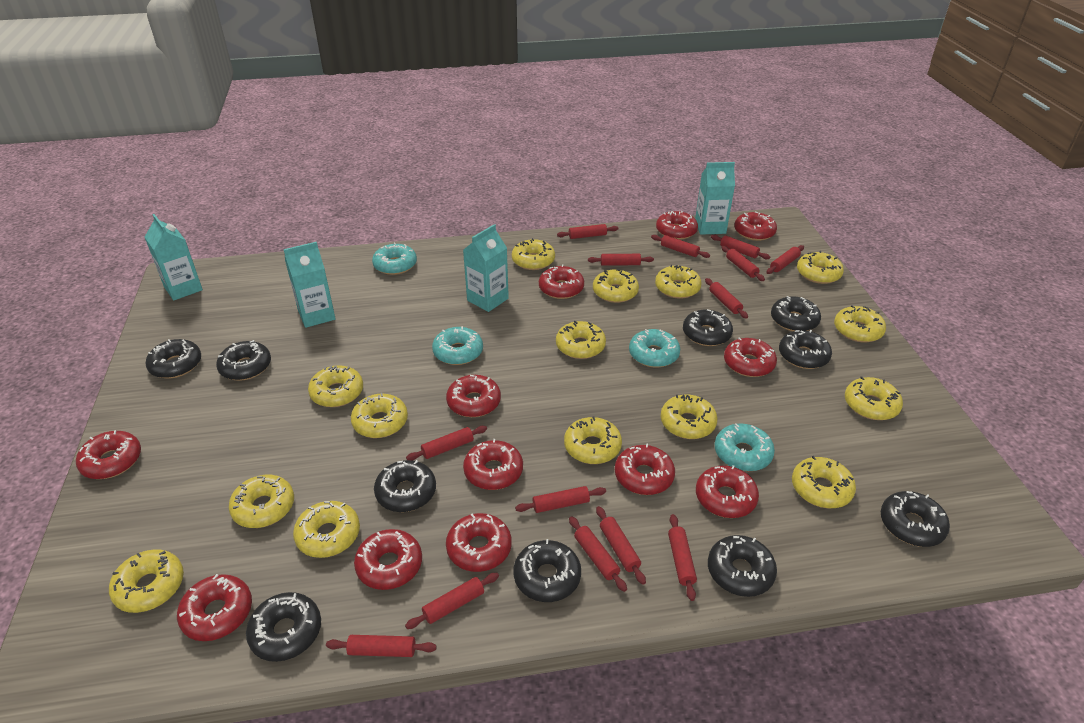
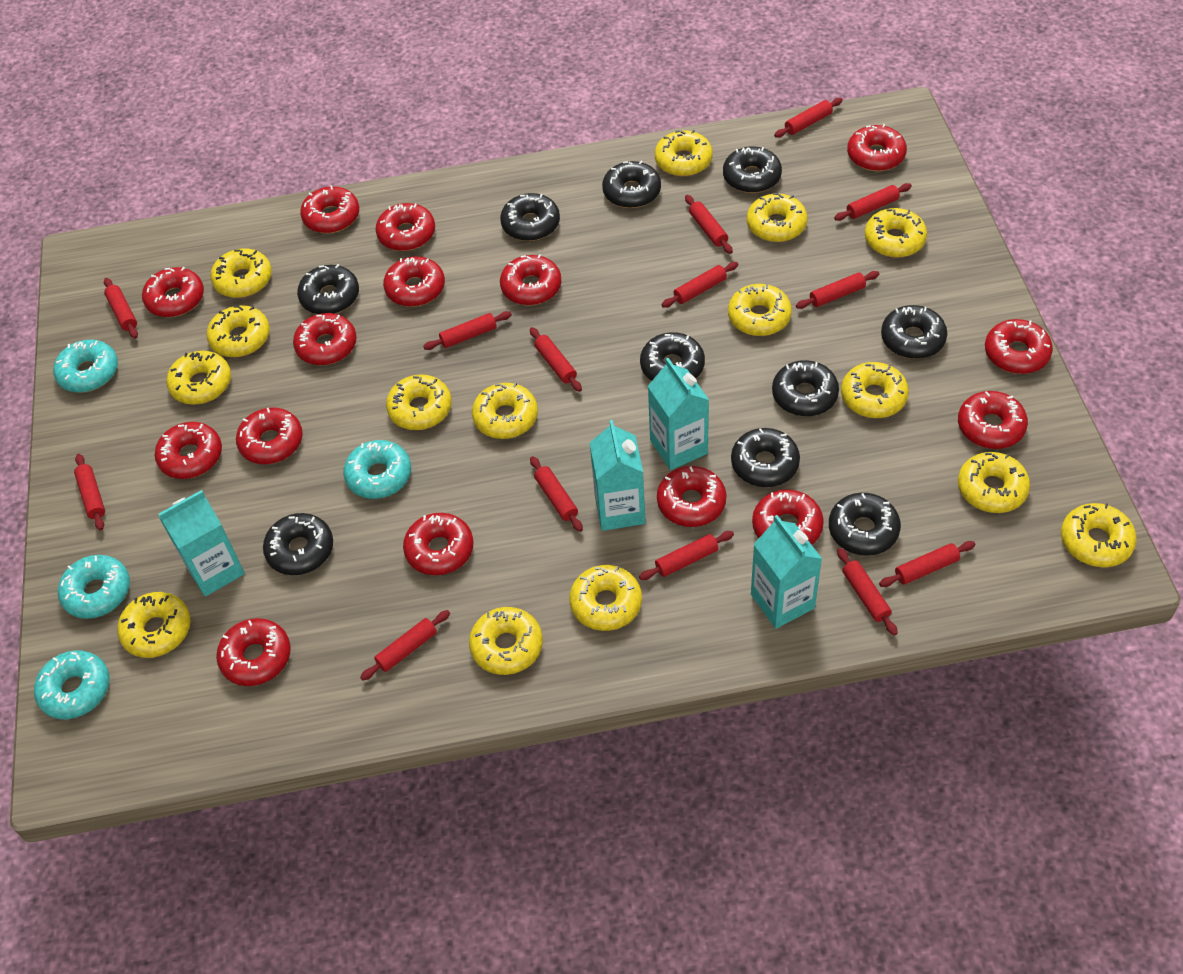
red donut: [76,430,141,479] [177,574,252,641] [354,529,422,590] [446,375,501,417] [446,513,512,572] [463,439,523,490] [539,265,584,299] [615,443,675,495] [656,211,698,240] [696,465,759,518] [724,337,777,377] [734,212,777,241] = 12 -> [142,267,204,317] [155,422,222,479] [216,618,291,686] [236,408,303,464] [293,313,357,365] [300,186,359,233] [375,203,435,251] [383,256,445,307] [403,513,473,575] [500,254,561,305] [657,466,726,527] [752,489,824,545] [847,124,907,171] [958,391,1028,449] [985,319,1053,374] = 15

